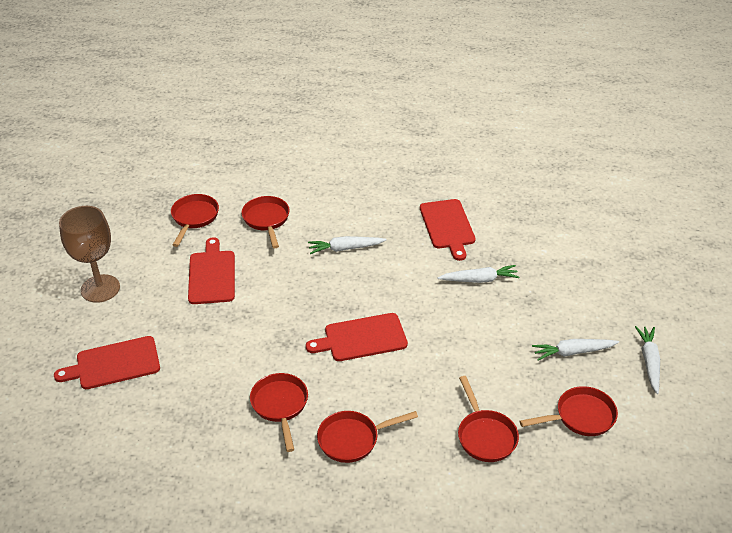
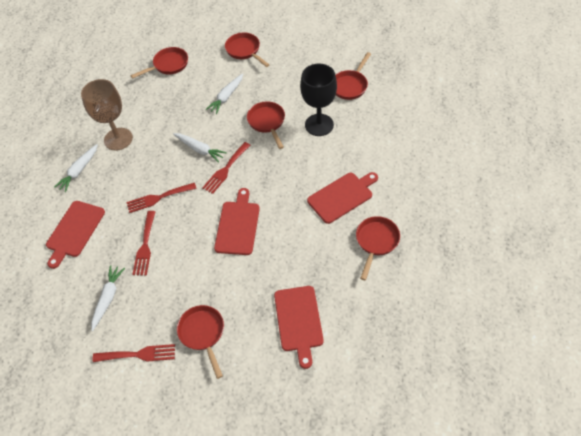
black goblet: none = 0 -> [300,63,337,136] = 1
red fork: none = 0 -> [93,344,175,362] [127,183,197,213] [132,211,156,276] [202,142,250,194] = 4

